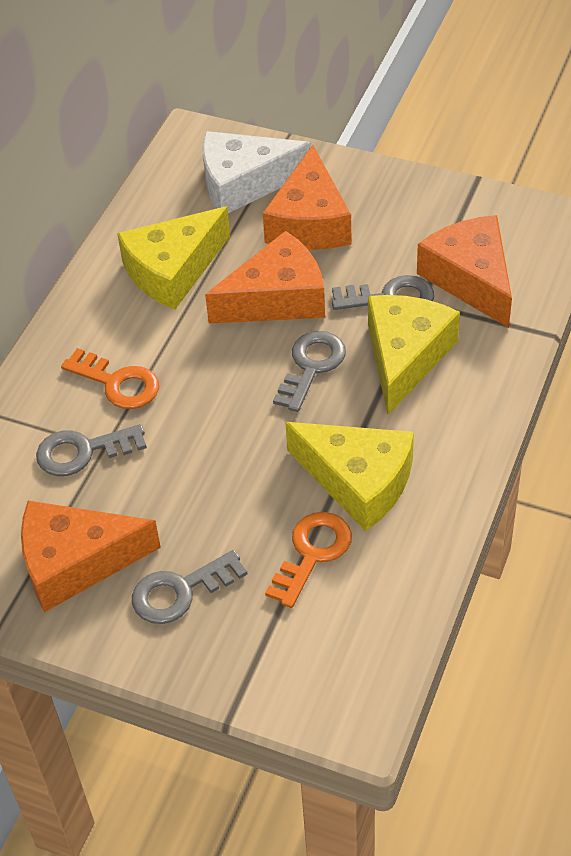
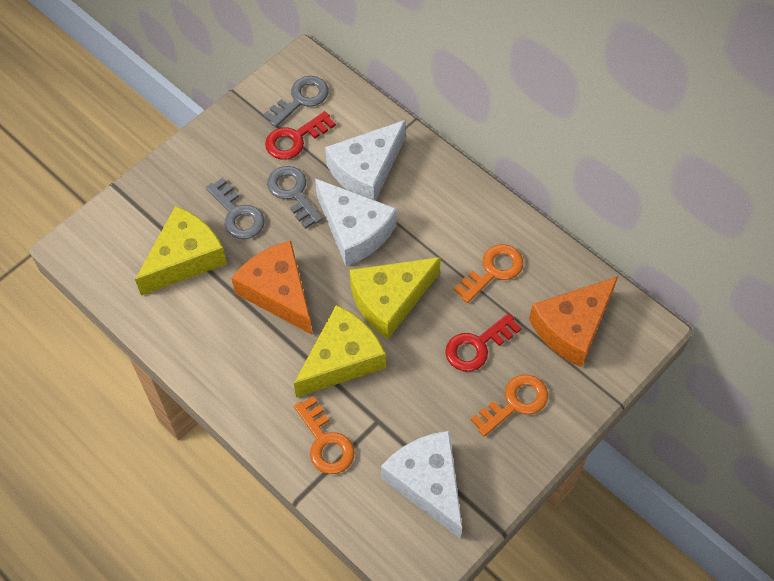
grey key: [36,424,147,476] [132,550,247,624] [273,331,346,412] [332,275,434,310] = 4 -> [206,177,264,239] [263,76,329,127] [267,166,323,229] = 3
orange cheese: [21,500,161,612] [205,231,325,324] [263,145,352,250] [417,215,512,328] = 4 -> [231,241,312,335] [529,276,618,367] = 2
orange key: [61,348,159,409] [265,512,352,608] = 2 -> [294,396,355,474] [453,244,523,303] [471,374,548,437] = 3
red key: none = 0 -> [265,111,336,160] [445,313,521,371] = 2
white cheese: [203,131,311,213] = 1 -> [315,178,397,266] [325,120,406,201] [381,431,462,538] = 3

